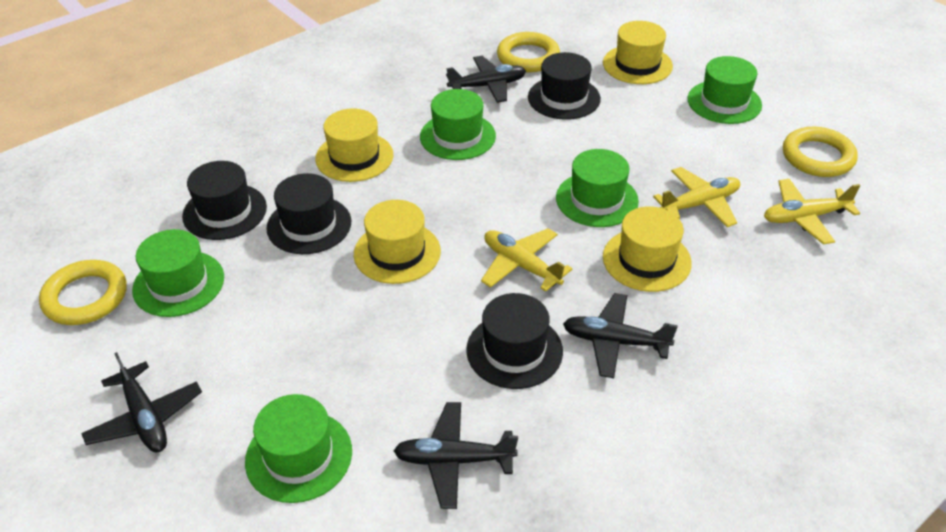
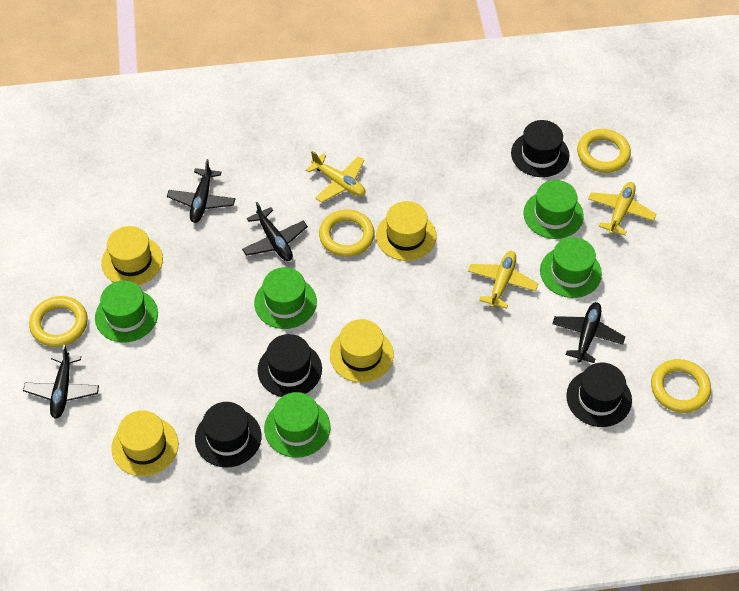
yellow ring: [39,260,127,325] [497,32,560,72] [783,127,858,177] = 3 -> [29,296,88,347] [319,209,375,257] [577,129,631,173] [651,359,711,413] = 4

